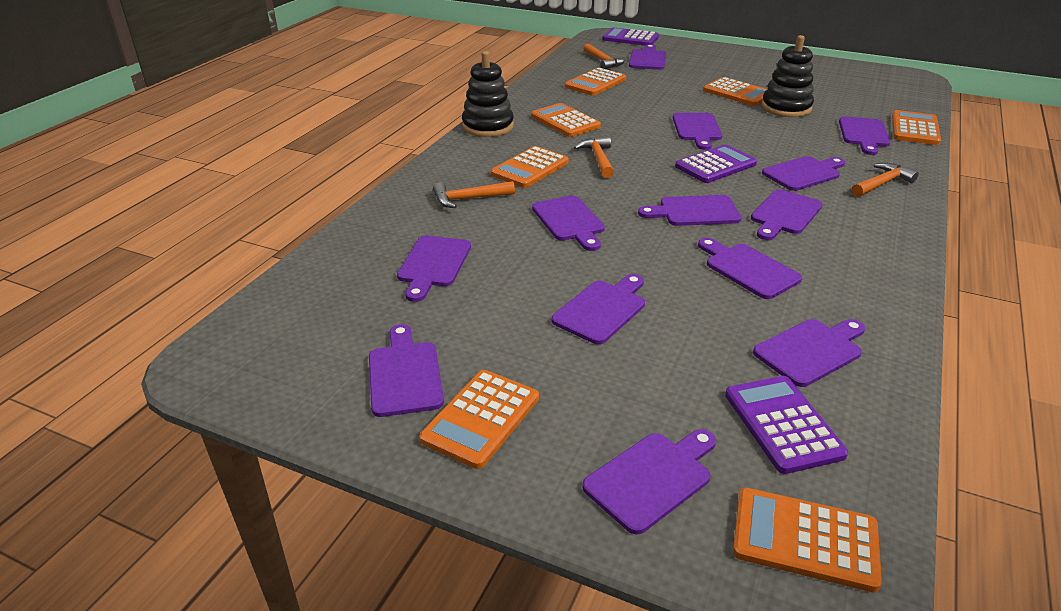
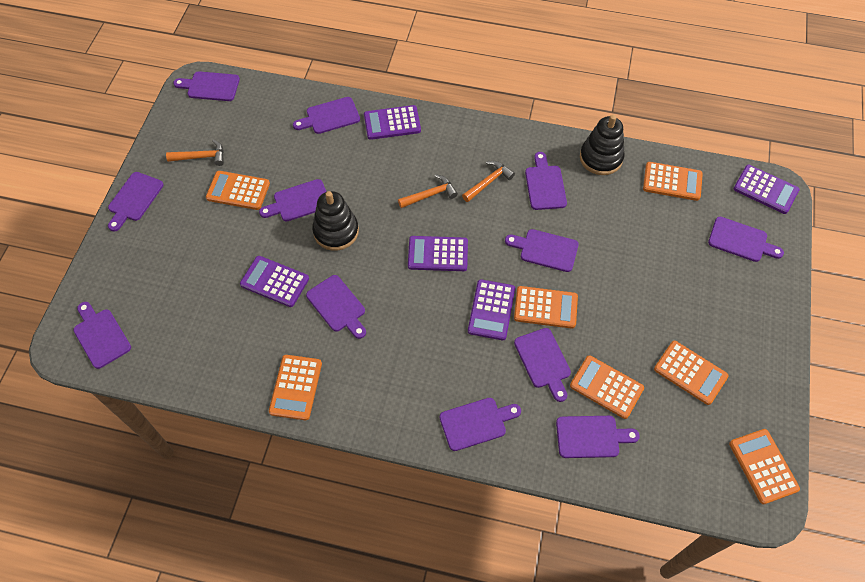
orange hammer: [433,181,515,208] [574,137,614,178] [583,43,626,69] [852,163,919,197] = 4 -> [166,139,224,166] [398,174,458,208] [462,161,515,202] = 3
purple calculator: [602,27,659,46] [675,145,757,183] [725,376,848,474] = 3 -> [240,256,309,307] [364,105,421,140] [408,236,468,271] [468,279,515,340] [733,165,800,214] = 5
purple cutting board: [369,324,444,417] [397,235,471,302] [532,195,605,251] [552,274,645,344] [582,429,716,534] [629,44,666,70] [638,195,742,226] [673,113,722,150] [698,238,802,299] [751,189,823,240] [753,319,865,387] [762,156,845,191] [839,116,891,155] = 13 -> [73,302,131,369] [108,172,164,231] [173,71,240,101] [259,179,327,222] [293,97,360,134] [306,275,366,339] [439,398,521,451] [505,229,579,272] [514,328,571,402] [525,152,567,210] [556,416,640,458] [708,217,784,262] = 12

